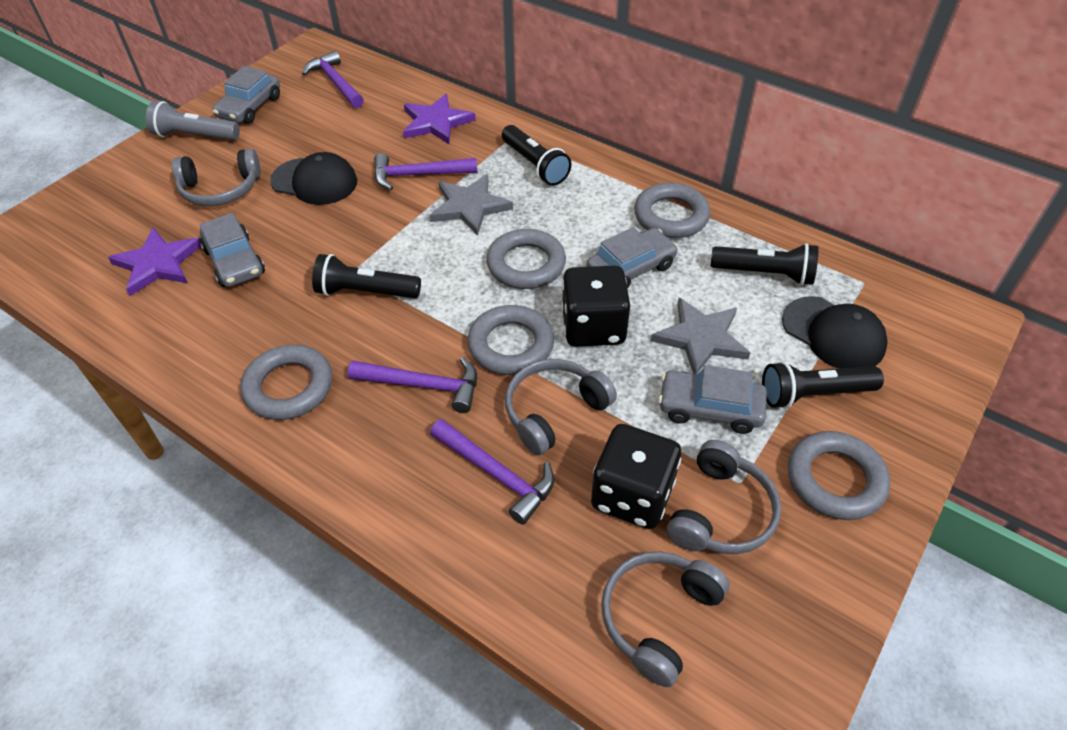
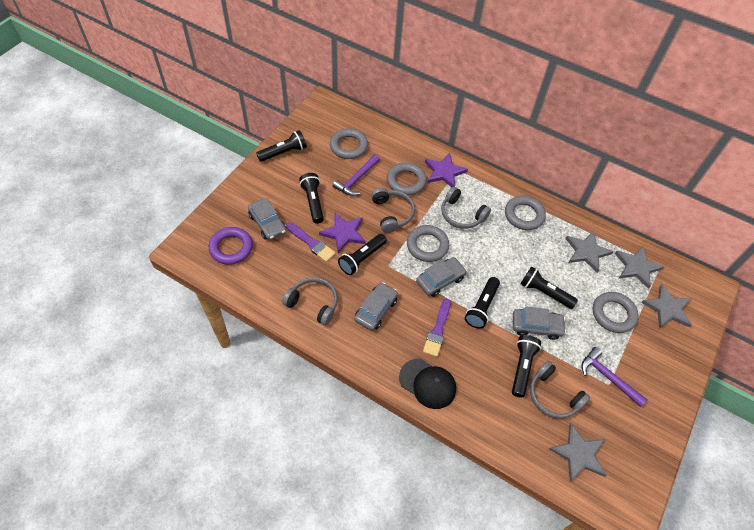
black cap: [270,152,357,205] [782,296,888,369] = 2 -> [399,359,456,409] = 1
black dice: [562,265,630,347] [591,424,681,529] = 2 -> none = 0
black flashlight: [312,254,421,298] [502,125,571,186] [711,243,819,285] [762,361,884,409] = 4 -> [256,130,307,162] [299,173,324,224] [338,234,387,275] [465,277,500,329] [512,335,541,398] [521,266,578,309] = 6
grey flashlight: [146,101,240,140] = 1 -> none = 0
grey star: [430,174,513,236] [651,298,750,374] = 2 -> [549,423,606,482] [565,231,614,273] [615,246,664,289] [641,284,692,328] = 4
purple brush: none = 0 -> [286,223,336,262] [423,299,451,357] = 2
purple hammer: [302,51,364,108] [348,357,477,413] [374,153,477,190] [430,419,554,525] = 4 -> [333,154,380,196] [581,347,648,407] = 2
purple ring: none = 0 -> [209,227,253,265] = 1

